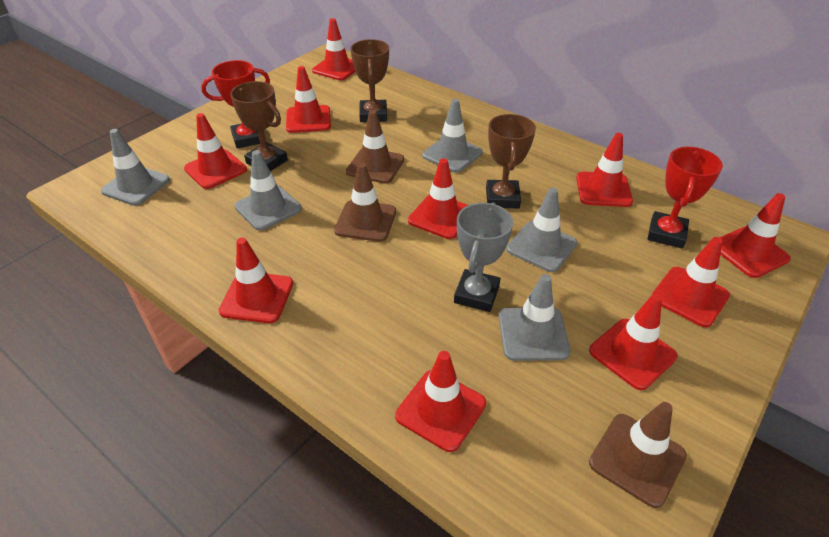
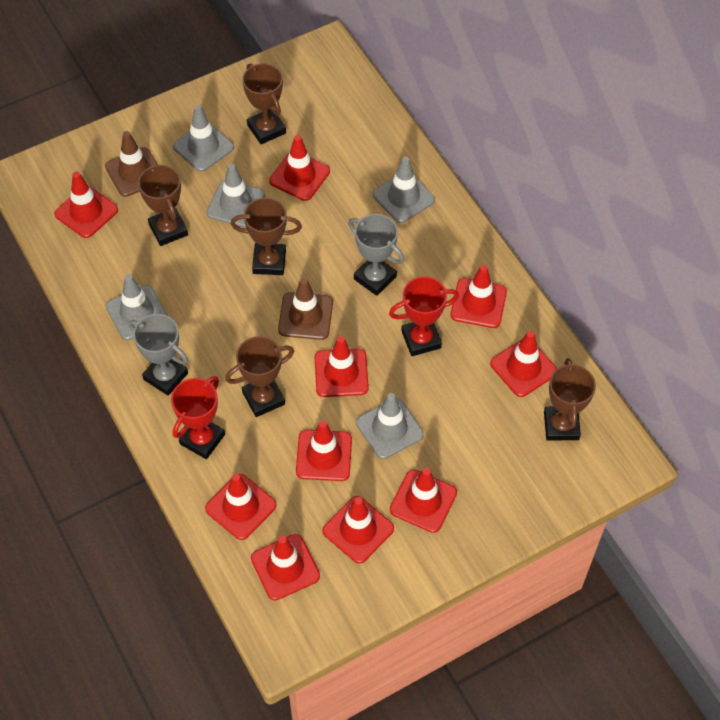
brown traffic cone: [334,163,396,242] [346,110,404,184] [589,402,687,508] = 3 -> [105,131,158,197] [278,278,333,340] = 2
brown trophy: [230,81,288,171] [350,39,389,122] [486,114,536,208] = 3 -> [138,164,188,246] [225,336,294,417] [230,198,302,275] [242,63,286,144] [544,358,596,440] = 5
grey trophy: [454,203,513,312] = 1 -> [129,314,188,396] [348,214,404,296] = 2

